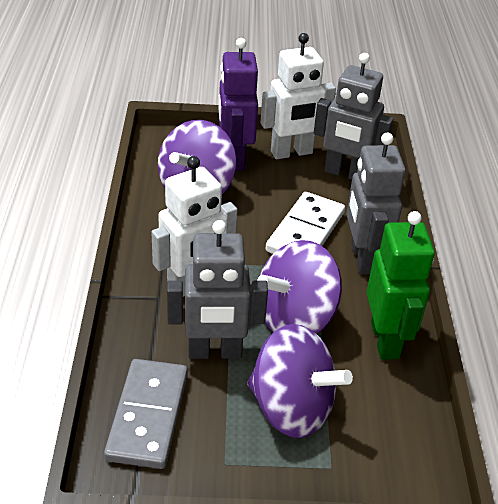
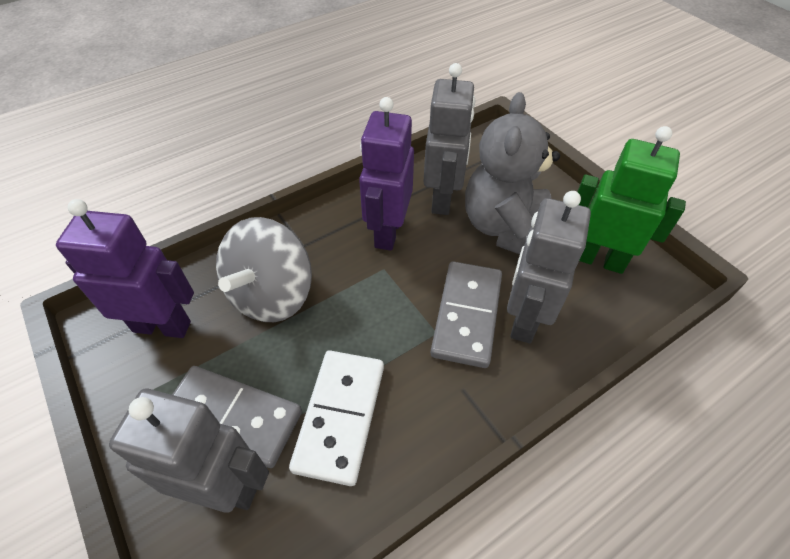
grey domino: [104,359,188,469] = 1 -> [172,366,302,468] [430,261,502,368] = 2
grey spinning top: none = 0 -> [216,217,312,322] = 1
grey teddy bear: none = 0 -> [465,92,560,254] = 1
purple robot: [218,38,258,171] = 1 -> [56,199,194,338] [359,97,414,251] = 2
purple spinning top: [158,120,236,194] [247,324,353,438] [257,240,342,334] = 3 -> none = 0
white robot: [151,156,238,297] [260,33,336,159] = 2 -> none = 0

